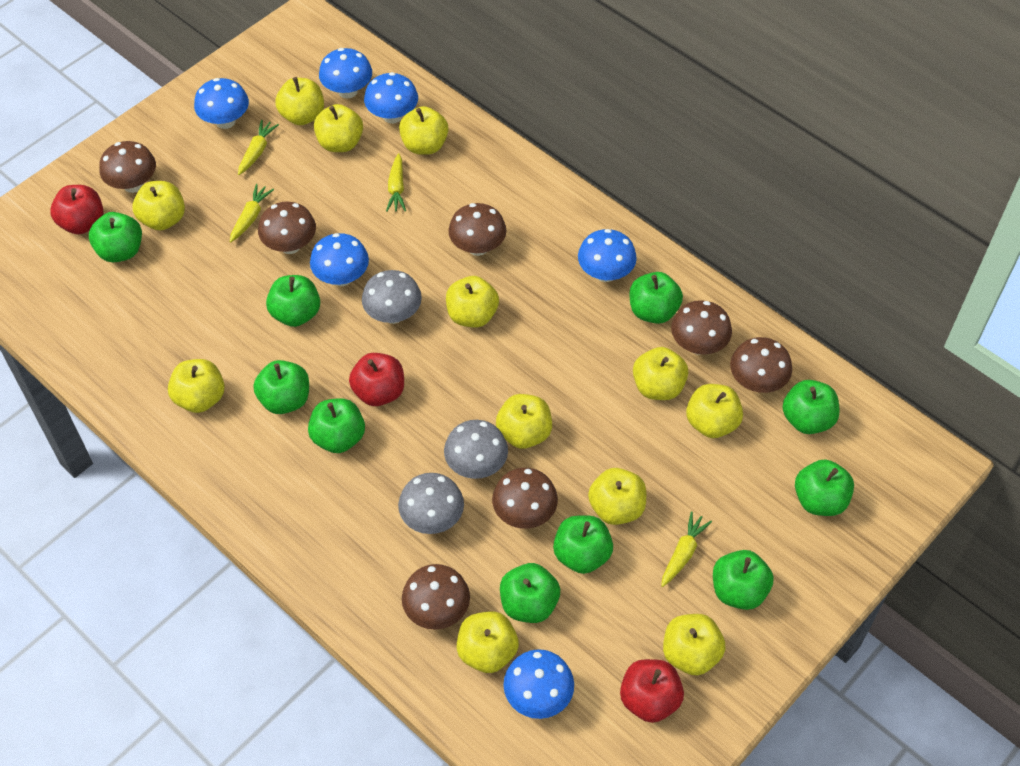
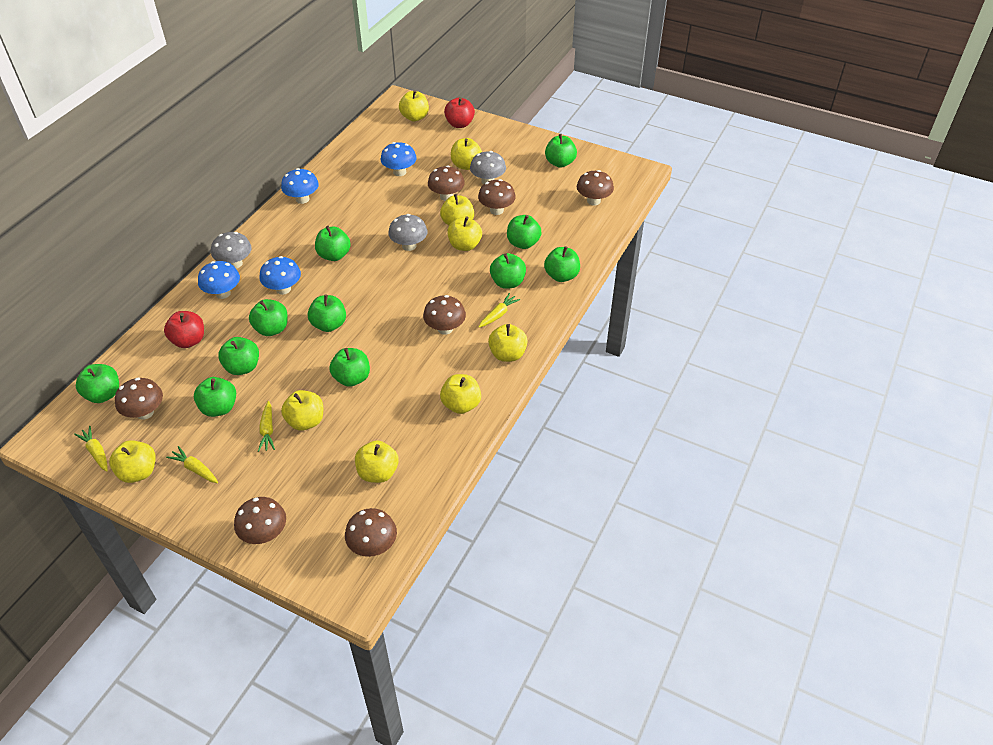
blue mushroom: [194,78,249,129] [310,233,369,286] [319,48,372,98] [364,72,418,124] [503,649,574,719] [578,229,637,282] = 6 -> [198,261,240,299] [259,256,301,295] [281,168,319,204] [381,142,417,176] = 4
green apple: [89,212,142,262] [253,360,309,414] [266,275,320,327] [308,398,365,453] [500,563,560,623] [553,515,613,574] [630,272,683,324] [713,550,774,610] [783,380,840,434] [795,459,854,516] = 10 -> [76,364,119,403] [194,377,236,417] [218,337,259,375] [249,299,288,336] [308,295,346,332] [315,226,351,261] [329,348,370,387] [490,253,526,289] [507,215,542,249] [544,246,580,282] [545,134,577,168] = 11
red apple: [50,185,103,234] [349,353,404,406] [620,659,684,723] = 3 -> [164,311,204,348] [444,97,475,128] = 2
yellow apple: [132,181,185,230] [168,359,225,413] [275,77,324,125] [314,104,363,152] [399,106,449,155] [446,276,499,328] [457,611,519,673] [496,394,552,449] [588,468,646,525] [633,347,688,400] [663,614,726,675] [686,384,743,438] = 12 -> [109,440,156,483] [281,390,323,431] [355,440,399,483] [399,90,429,121] [440,194,474,225] [440,374,481,414] [447,216,482,251] [451,138,482,170] [488,324,528,362] = 9

